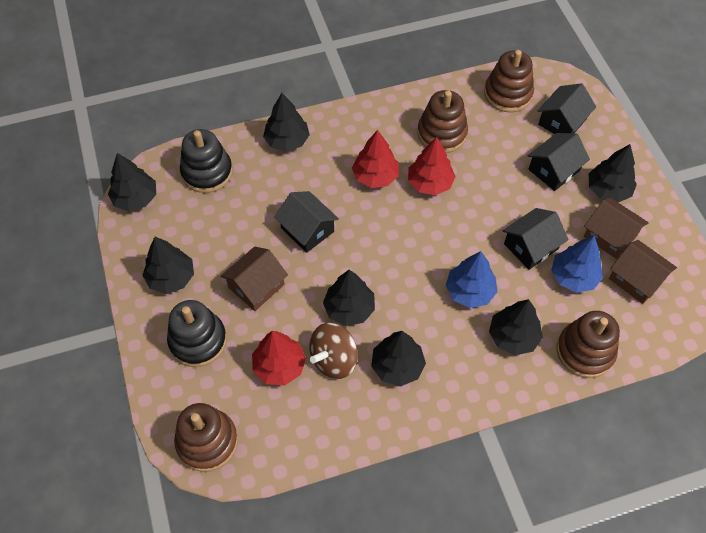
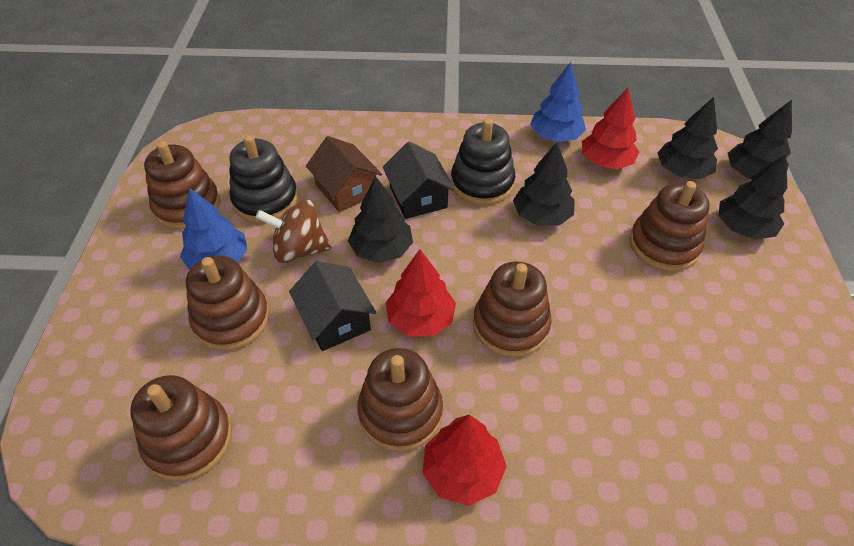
black house: [274,191,339,253] [503,208,569,270] [528,133,590,191] [538,83,596,134] = 4 -> [289,261,376,351] [383,141,455,219] = 2
black tree: [108,153,156,211] [142,237,194,294] [263,93,310,151] [323,270,375,326] [371,331,426,386] [489,299,543,355] [588,144,637,202] = 7 -> [348,176,413,263] [513,142,574,226] [657,97,718,179] [718,154,787,240] [728,100,792,179] = 5
brown house: [221,246,288,311] [584,198,649,259] [609,240,677,304] = 3 -> [306,136,382,212] = 1
brown stacking toy: [174,403,238,472] [417,90,468,153] [484,50,534,112] [557,311,620,378] = 4 -> [130,375,232,481] [144,141,220,229] [186,256,270,351] [357,348,443,452] [473,262,552,357] [629,181,710,272] = 6

